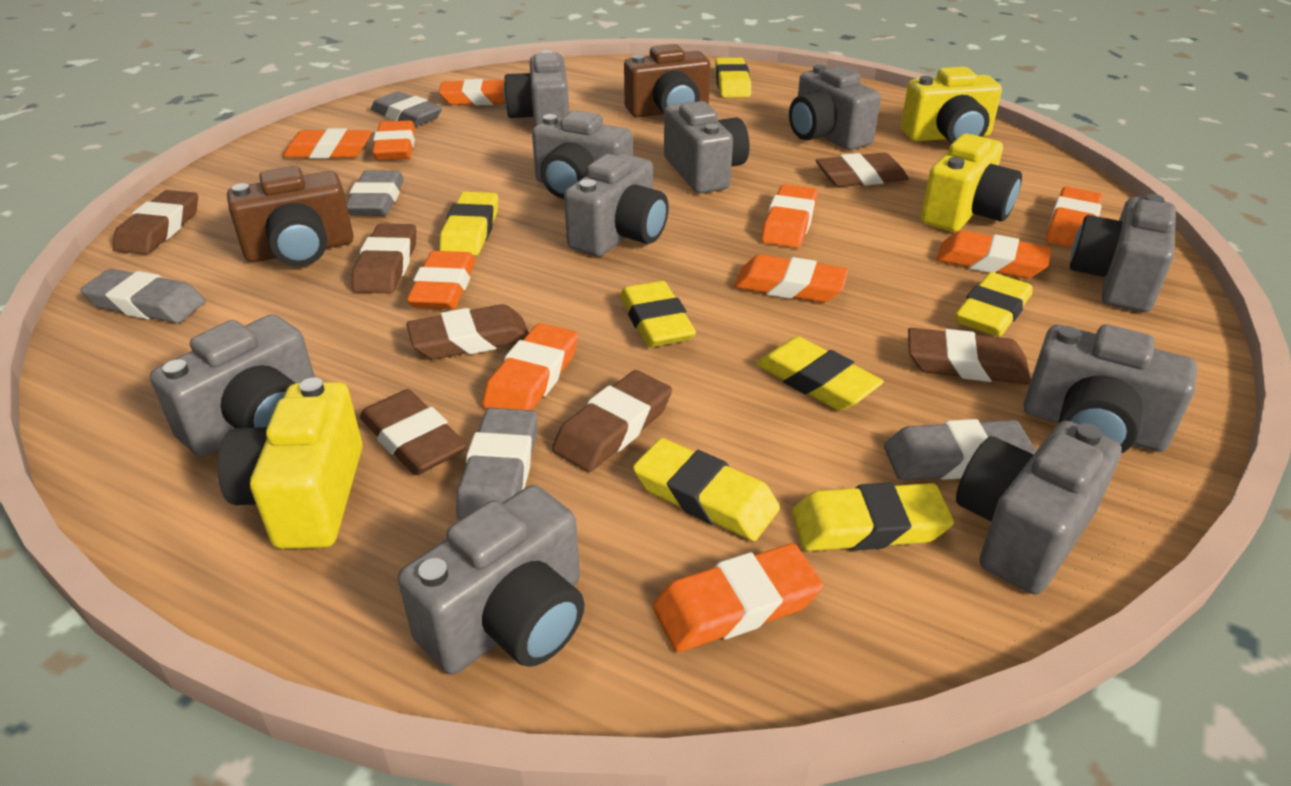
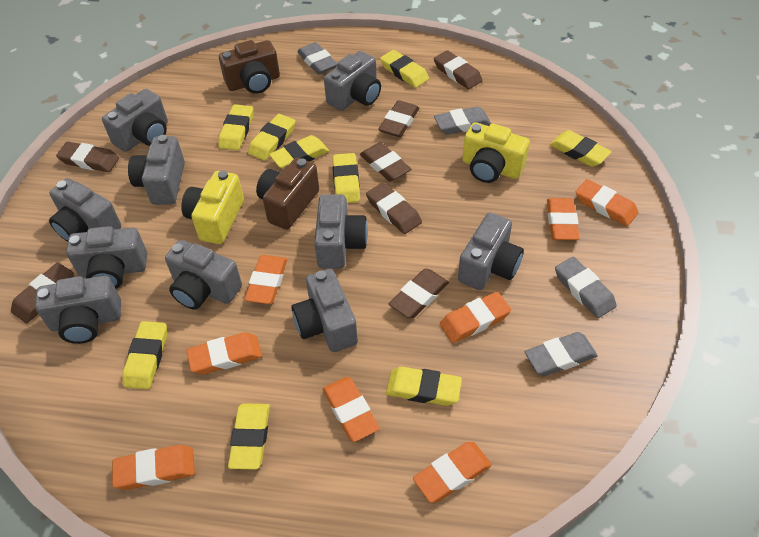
grey eraser: [80,269,205,323] [346,170,404,216] [371,92,442,127] [456,408,537,520] [884,419,1036,480] = 5 -> [297,42,337,74] [434,106,491,134] [525,332,598,376] [555,257,617,318] = 4
orange eraser: [283,128,372,159] [372,120,415,161] [407,251,476,309] [439,79,505,105] [482,323,578,410] [653,543,823,652] [734,254,848,303] [761,184,818,248] [936,231,1051,278] [1046,186,1103,248] = 10 -> [112,445,195,490] [187,332,262,374] [244,255,287,304] [323,377,379,442] [413,442,492,503] [440,292,511,343] [547,198,580,240] [576,179,638,226] = 8
yellow camera: [218,377,363,549] [901,67,1002,144] [920,134,1022,232] = 3 -> [181,171,244,244] [462,122,530,183] = 2
yellow eraser: [440,192,498,256] [620,281,696,347] [633,438,780,541] [715,58,751,97] [756,336,884,411] [792,482,954,551] [955,272,1032,337] = 7 -> [122,321,167,389] [218,104,253,150] [228,403,270,470] [248,114,295,161] [269,135,329,169] [332,153,360,203] [380,50,429,88] [386,367,462,406] [550,130,612,167] = 9

